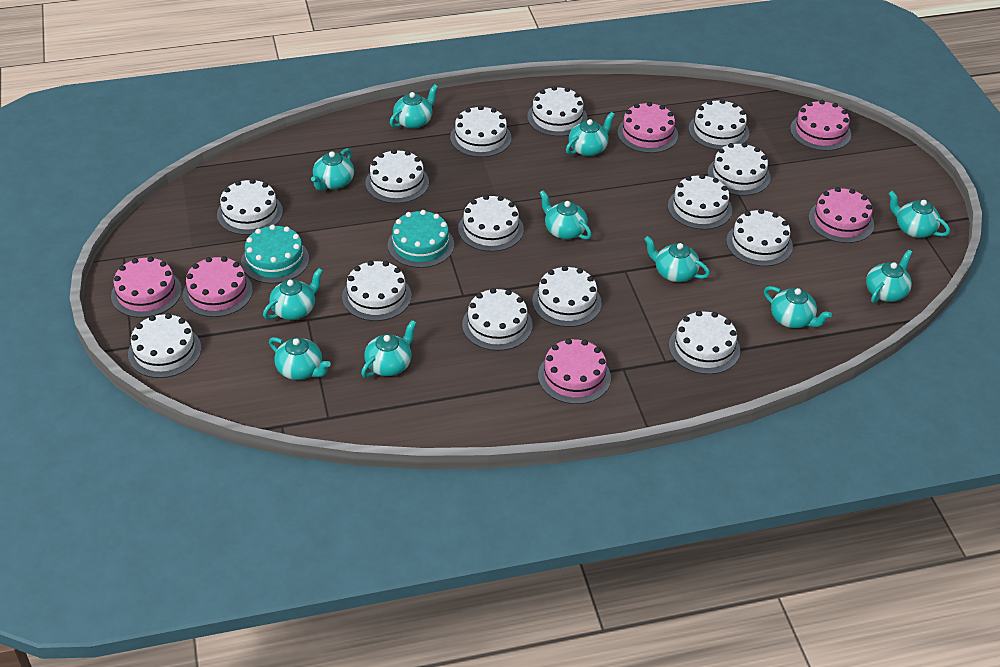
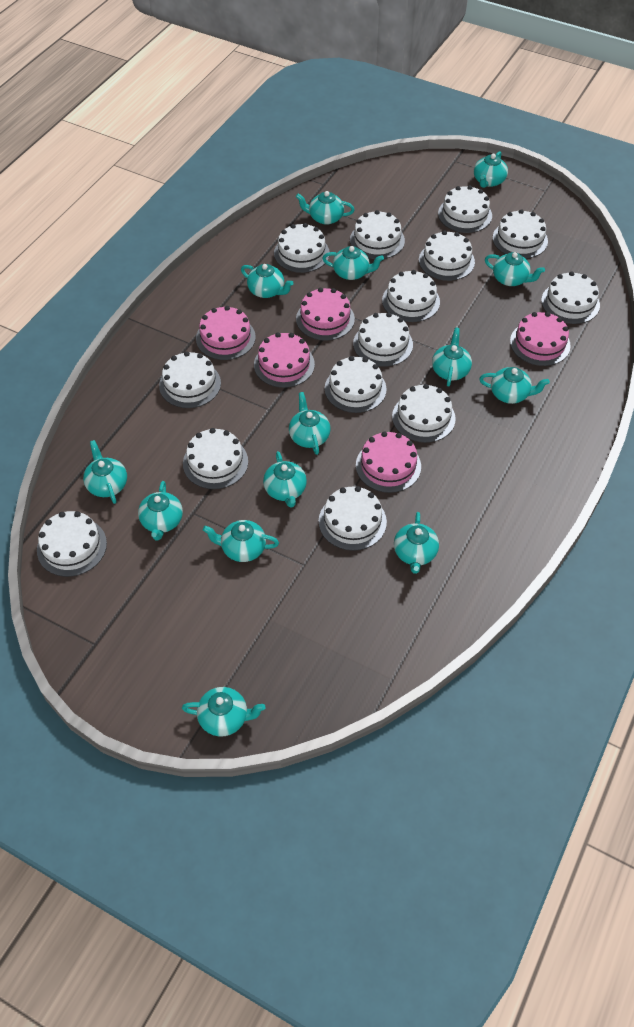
pink cake: [111,256,182,318] [183,256,253,317] [538,339,611,404] [617,102,678,153] [790,100,851,151] [809,187,874,243] = 6 -> [196,306,256,360] [254,333,315,388] [296,288,355,341] [356,431,421,493] [510,312,571,366] = 5
turquoise cake: [241,225,309,284] [388,210,454,268] = 2 -> none = 0
turquoise teapot: [263,268,323,320] [269,337,331,380] [311,148,354,191] [361,320,416,378] [390,84,438,129] [540,190,592,240] [566,112,615,156] [644,236,710,282] [764,286,832,328] [866,250,912,303] [888,191,950,238] = 11 -> [83,440,127,504] [138,481,183,541] [182,687,266,737] [203,520,279,562] [241,264,293,298] [263,451,307,508] [289,392,331,455] [296,191,355,225] [322,246,384,280] [394,512,439,574] [432,328,472,387] [474,151,508,188] [479,367,550,404] [485,252,545,286] = 14

